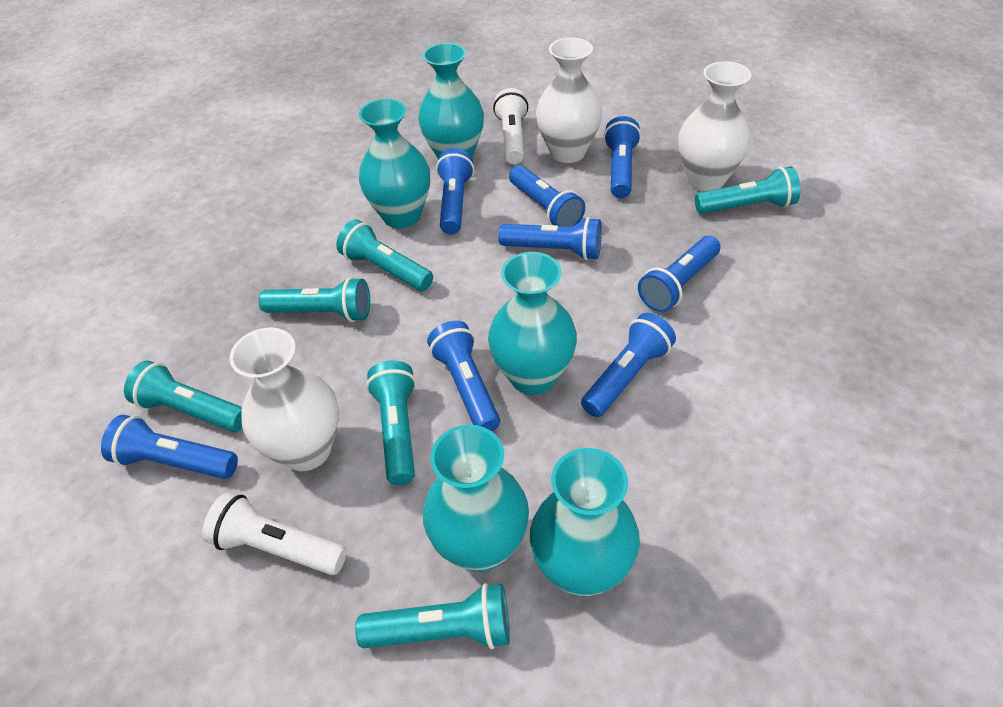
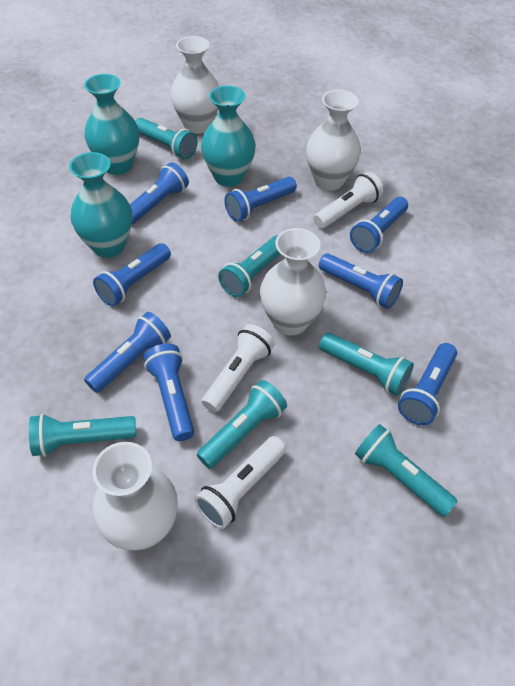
turquoise vase: [359,99,430,228] [418,43,484,159] [423,425,529,572] [488,252,577,395] [530,448,640,597] = 5 -> [69,152,132,258] [84,74,139,175] [201,86,256,187] = 3
white flashlight: [202,492,347,575] [493,88,528,164] = 2 -> [194,436,286,529] [201,324,275,413] [313,172,383,229] = 3
white vase: [230,328,339,471] [536,38,602,163] [678,61,751,191] = 3 -> [92,442,178,551] [171,36,219,134] [260,228,326,336] [306,90,361,191] = 4

